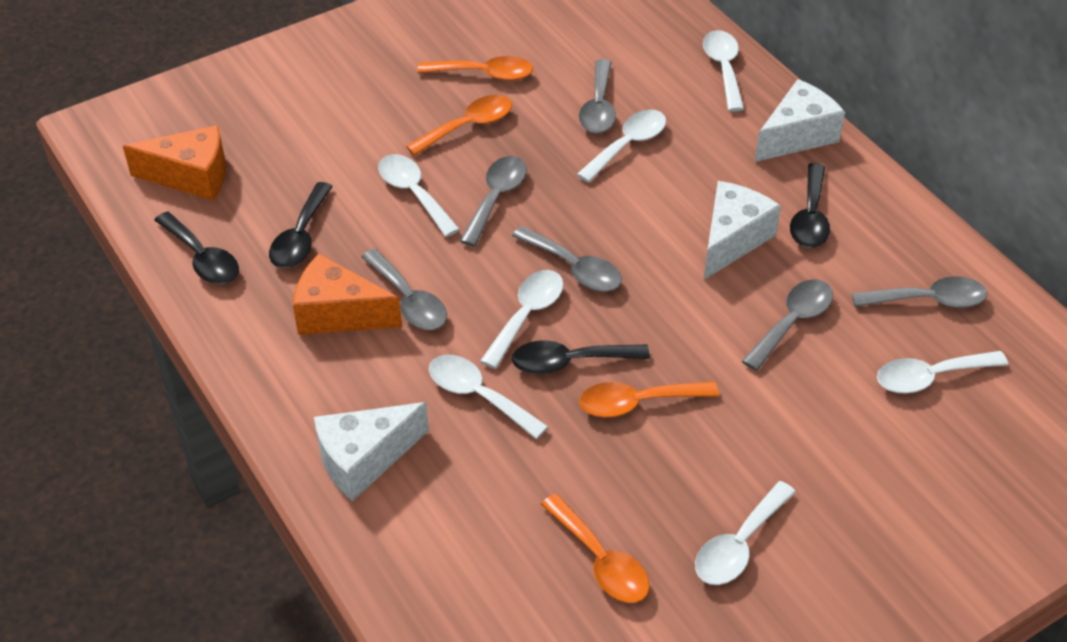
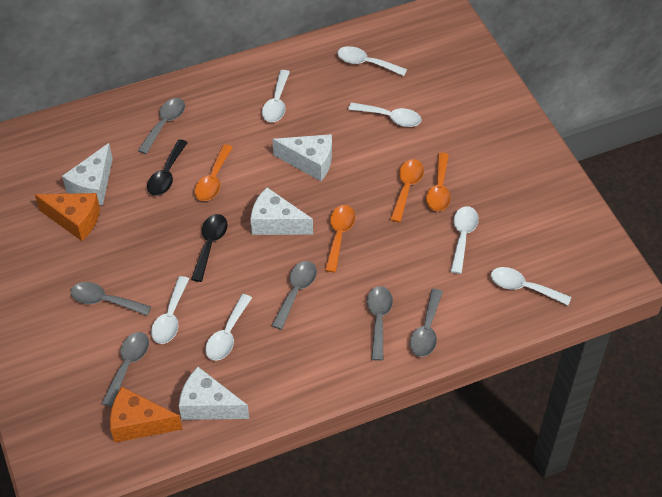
black spoon: [154,211,239,284] [269,182,333,268] [512,340,650,374] [790,163,830,248] = 4 -> [147,139,188,196] [191,214,228,282] = 2
white cheese: [314,402,429,501] [704,181,781,280] [754,79,845,162] = 3 -> [62,143,113,205] [179,367,249,420] [251,187,313,235] [272,134,332,181] = 4

